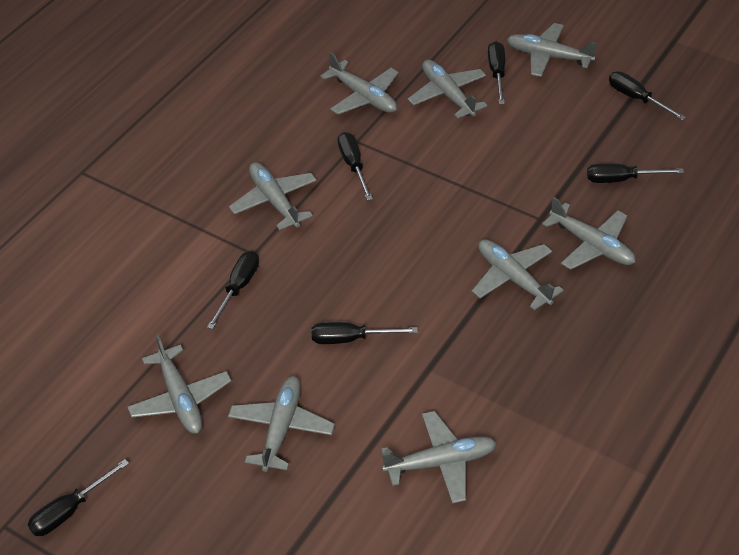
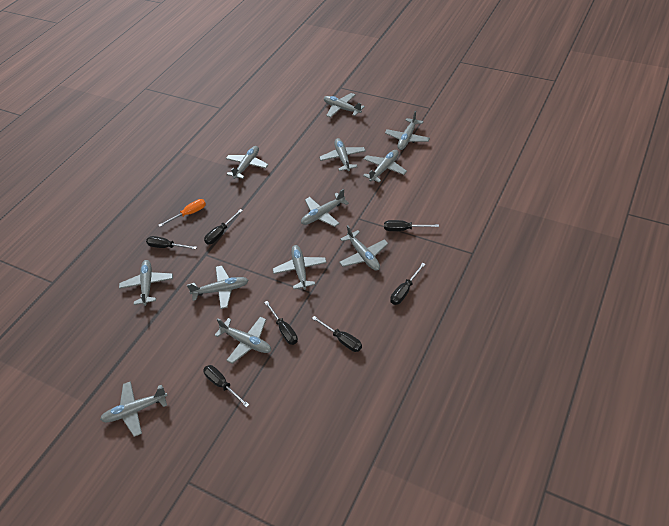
grey plane: [128,335,231,434] [228,376,335,472] [229,162,317,230] [320,52,399,114] [381,411,497,504] [408,60,487,118] [472,239,564,310] [507,23,597,77] [542,197,636,270] = 9 -> [100,381,168,437] [119,260,173,306] [187,266,249,309] [215,317,271,364] [226,146,268,179] [273,245,327,290] [301,189,349,227] [319,138,366,171] [324,93,365,118] [339,225,388,271] [363,150,407,183] [385,111,430,150] = 12
orange screwdriver: none = 0 -> [159,199,206,227] = 1

